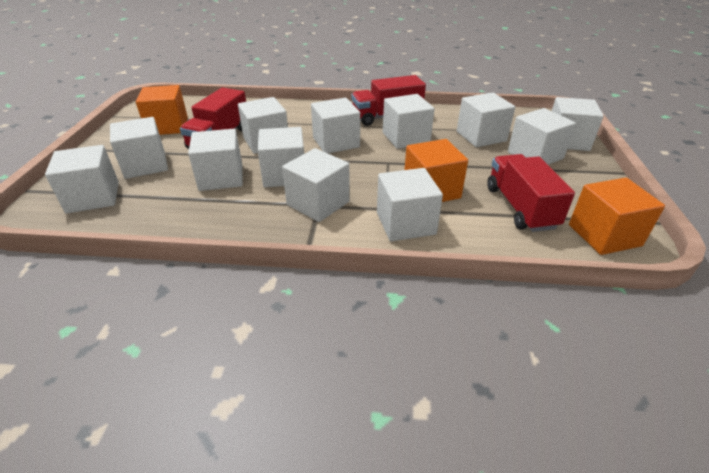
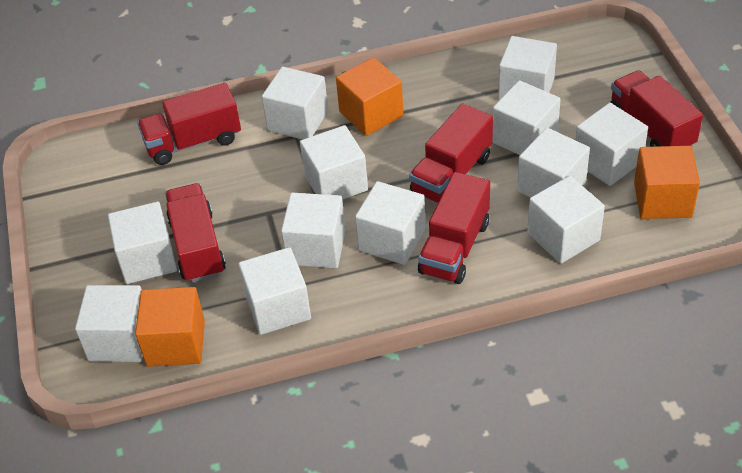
red truck: [180,88,246,149] [351,75,426,126] [487,154,575,232] = 3 -> [137,83,241,165] [165,183,226,283] [409,103,493,203] [418,172,490,284] [610,70,703,147] = 5

